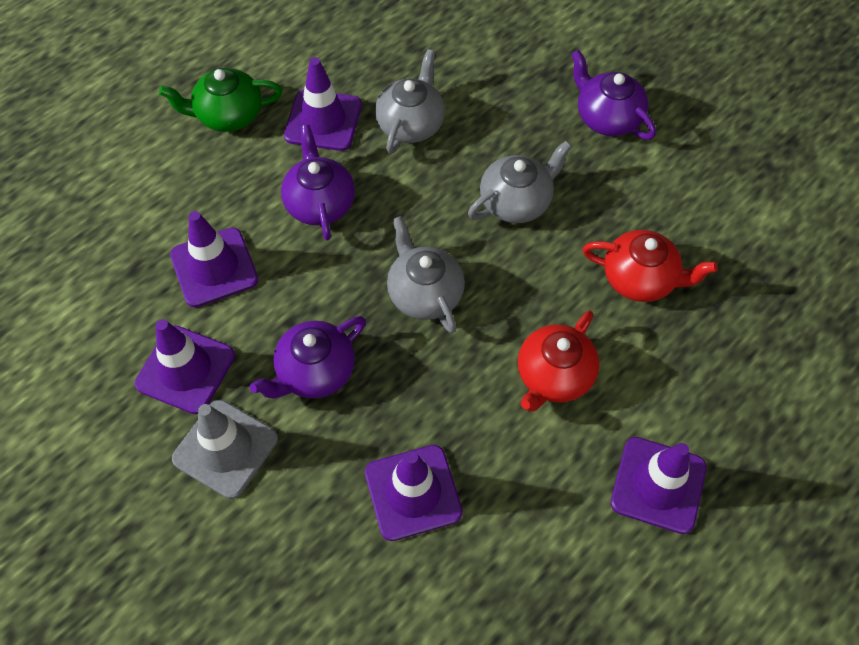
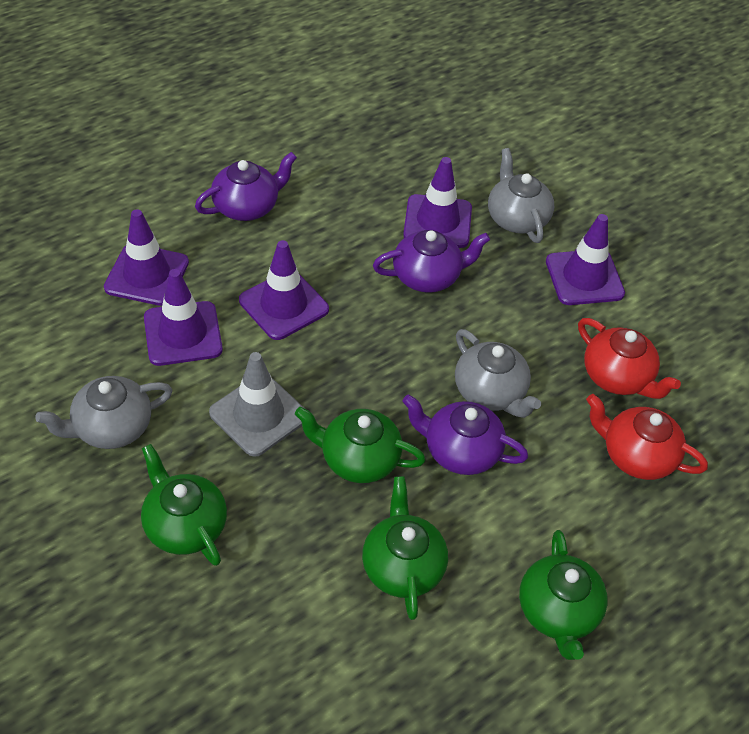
green teapot: [159,68,282,132] = 1 -> [141,444,227,566] [295,407,426,483] [362,476,448,620] [519,530,608,660] = 4

